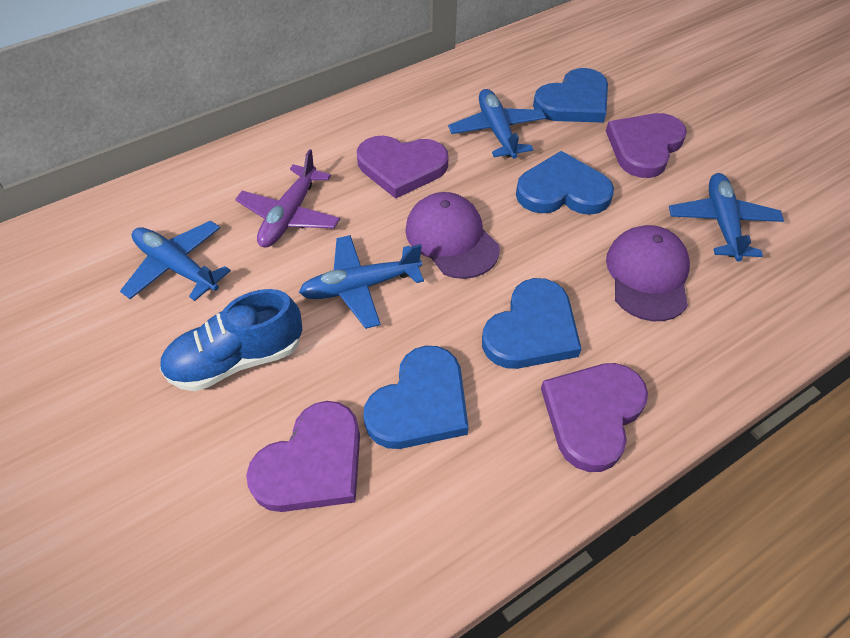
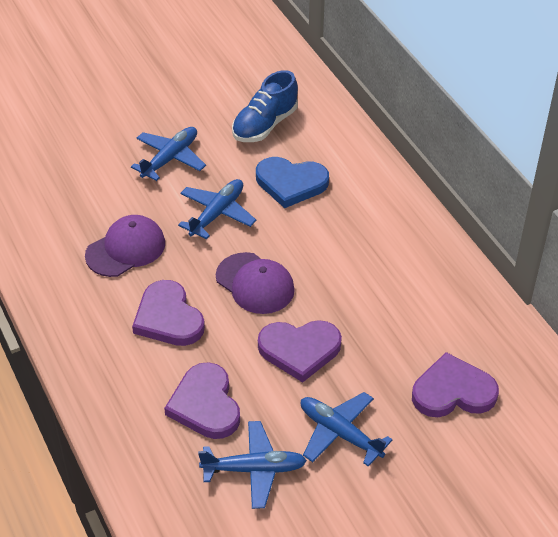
blue heart: [363,346,469,449] [482,278,582,369] [516,151,614,215] [533,68,608,123] = 4 -> [256,157,329,208] = 1
purple plane: [235,149,340,247] = 1 -> none = 0

